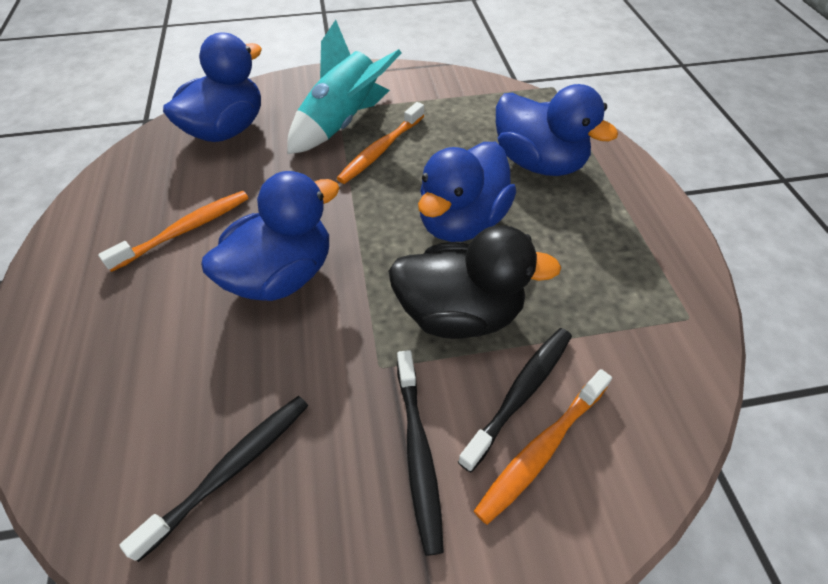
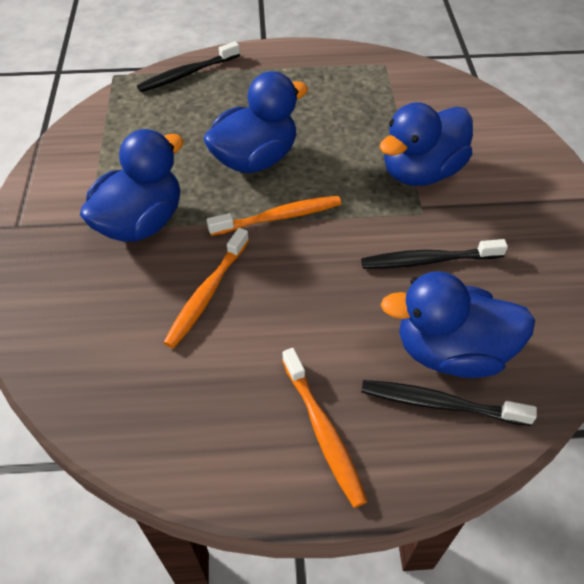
black duck: [388,225,562,339] = 1 -> none = 0
turquoise rocket: [287,20,402,154] = 1 -> none = 0

